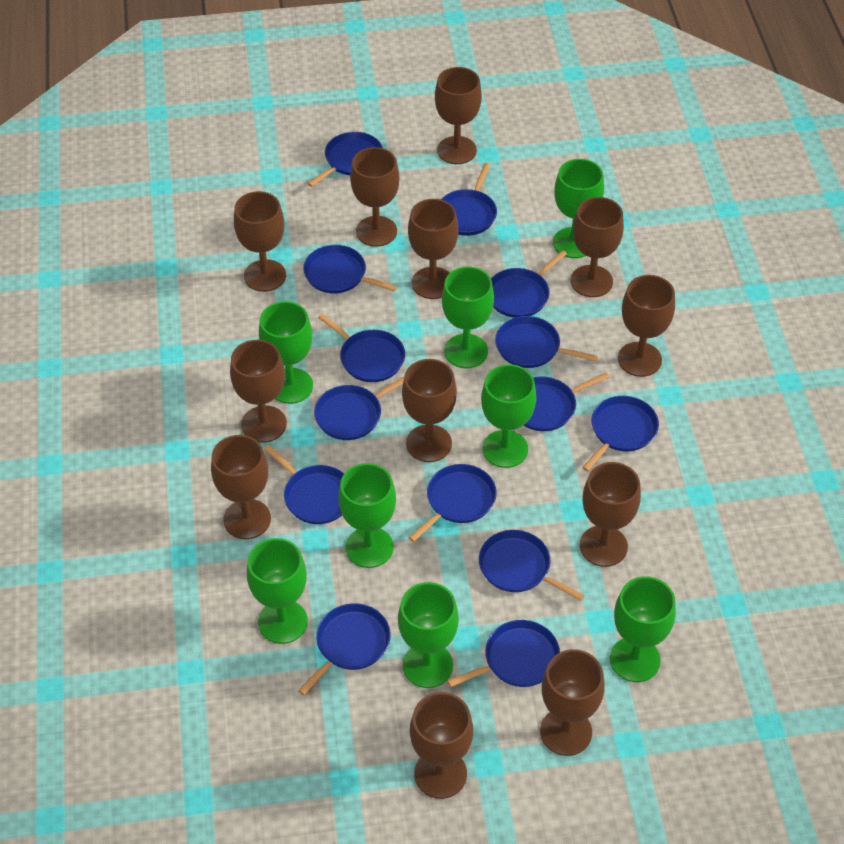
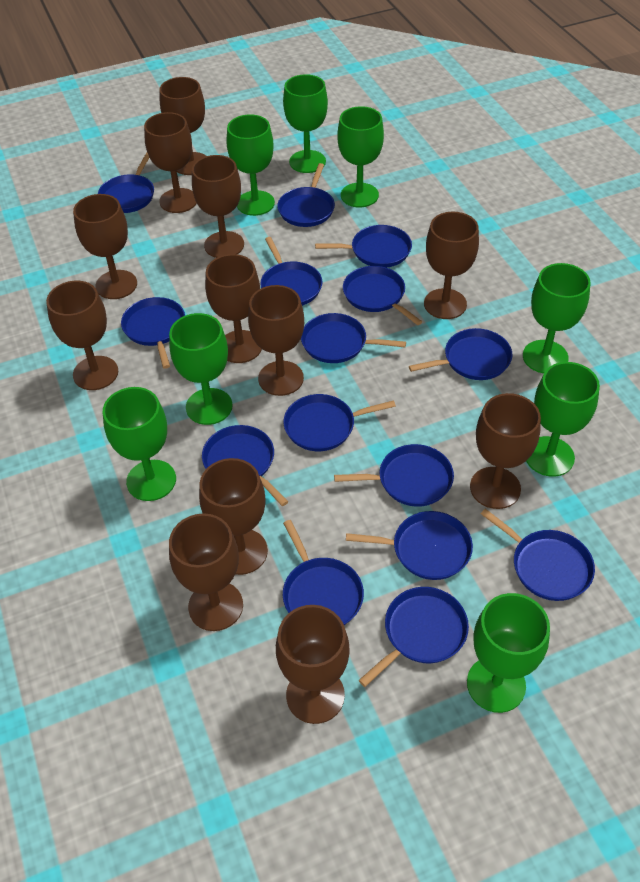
blue pan: [264,445,344,524] [298,603,391,695] [303,245,397,294] [308,132,383,187] [314,377,404,440] [318,314,405,382] [408,464,497,542] [441,163,497,236] [447,620,560,687] [479,530,584,601] [491,250,567,318] [495,316,598,368] [523,372,610,431] [582,396,659,471] = 14 -> [98,152,154,213] [121,297,185,369] [202,425,288,506] [260,237,323,306] [277,163,335,227] [283,394,396,451] [283,520,364,625] [301,313,406,363] [315,225,412,268] [334,444,454,507] [343,266,422,325] [346,511,473,580] [359,587,469,687] [409,328,512,380] [481,509,595,601] = 15

